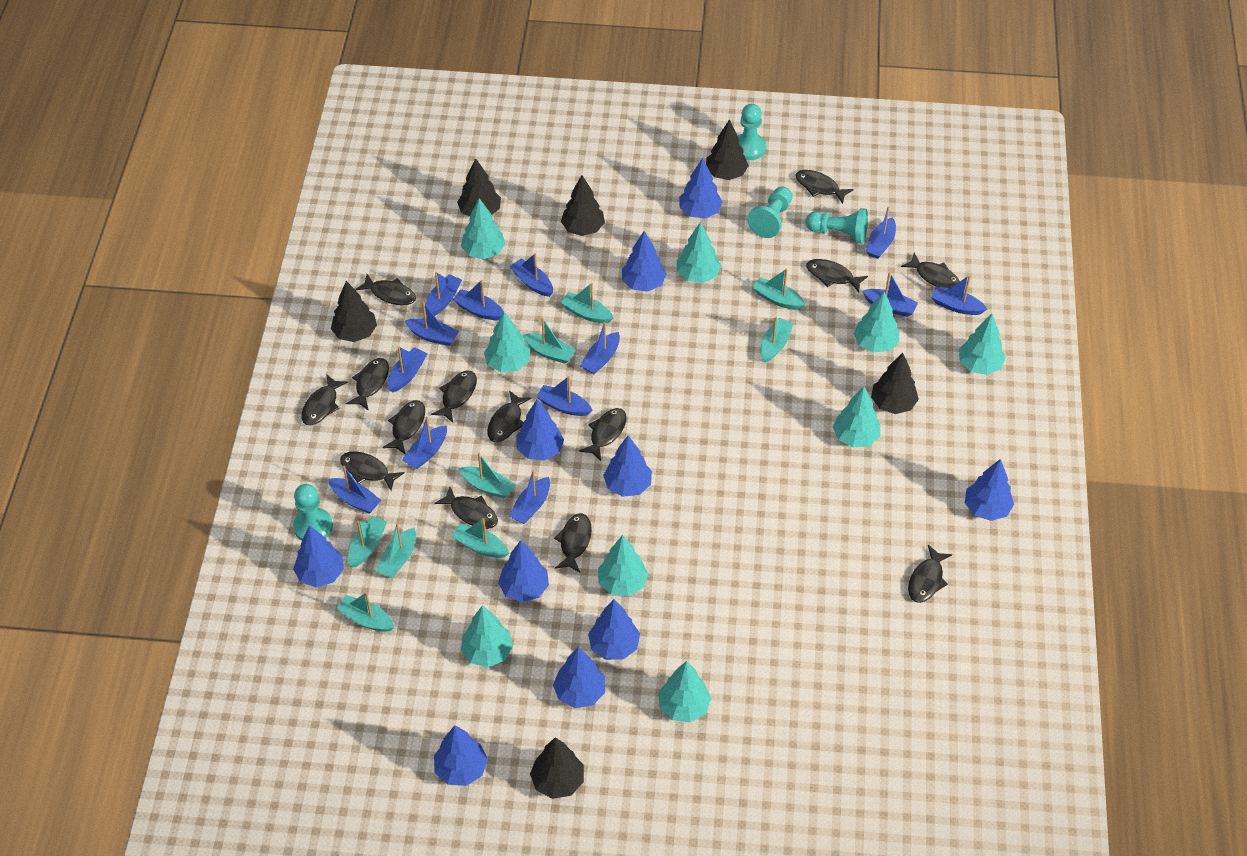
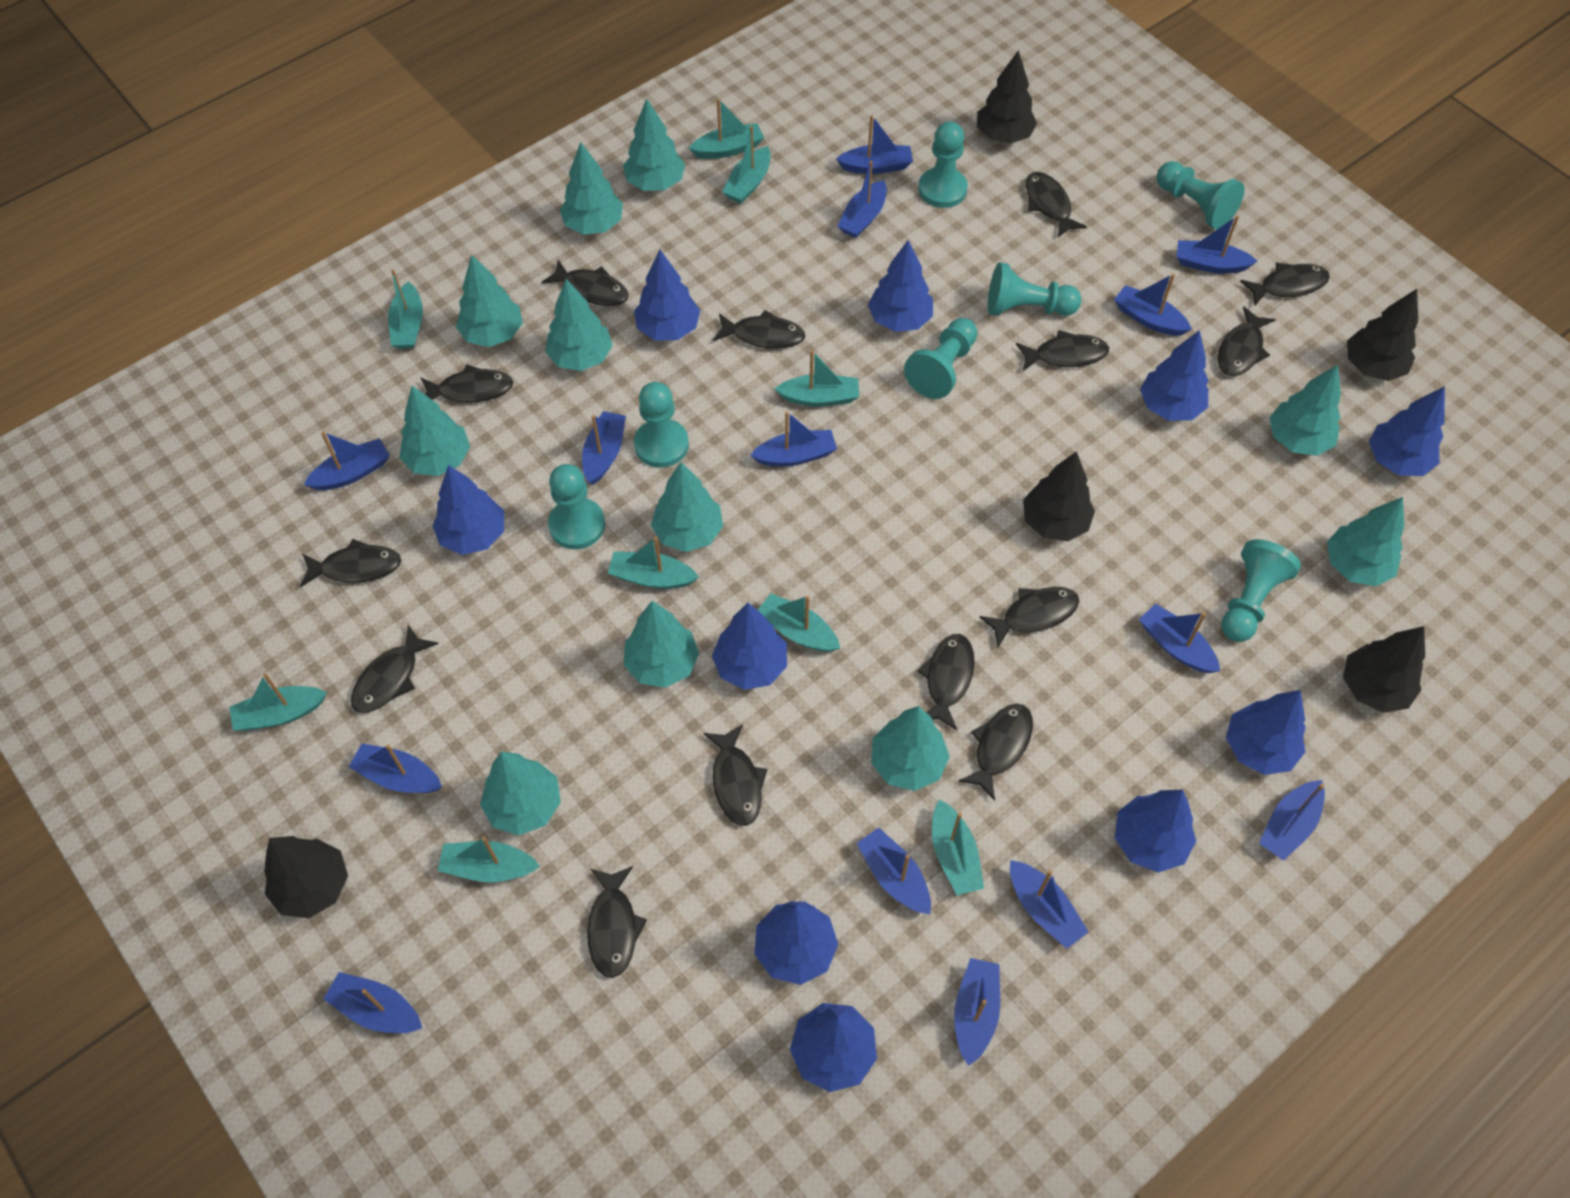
black tree: [331,281,377,342] [457,158,501,217] [530,737,584,799] [561,175,605,236] [706,119,749,180] [871,352,919,414] = 6 -> [264,836,348,918] [977,50,1037,144] [1023,451,1095,541] [1343,626,1425,713] [1347,289,1418,381] = 5
blue boat: [328,466,381,514] [387,346,428,392] [402,417,447,469] [405,302,459,346] [425,272,462,316] [453,280,504,320] [509,253,553,297] [509,470,550,524] [536,376,593,416] [580,322,620,374] [862,272,918,317] [865,206,896,259] [931,275,987,315] = 13 -> [304,432,390,490] [323,972,422,1033] [349,743,442,793] [582,411,626,485] [750,411,837,466] [836,115,913,174] [838,161,887,238] [857,828,931,914] [954,958,1000,1066] [1010,860,1089,949] [1114,274,1192,336] [1139,604,1220,673] [1177,215,1257,274] [1259,780,1325,861] = 14
turquoise pawn: [293,484,333,541] [738,104,766,160] [747,187,793,238] [805,208,868,244] = 4 -> [548,464,605,549] [634,382,689,468] [904,318,978,399] [918,121,968,208] [988,262,1082,316] [1157,161,1245,229] [1221,539,1301,642] = 7
turquoise tree: [461,198,505,259] [461,605,513,667] [484,312,531,372] [598,535,648,596] [659,661,711,723] [677,222,721,283] [833,387,880,447] [853,292,899,353] [959,314,1006,375] = 9 -> [400,386,470,476] [456,254,523,347] [480,752,561,836] [545,279,613,371] [560,142,623,235] [623,99,685,191] [624,601,699,688] [651,462,723,552] [871,706,950,791] [1269,365,1341,456] [1327,497,1404,587] = 11

